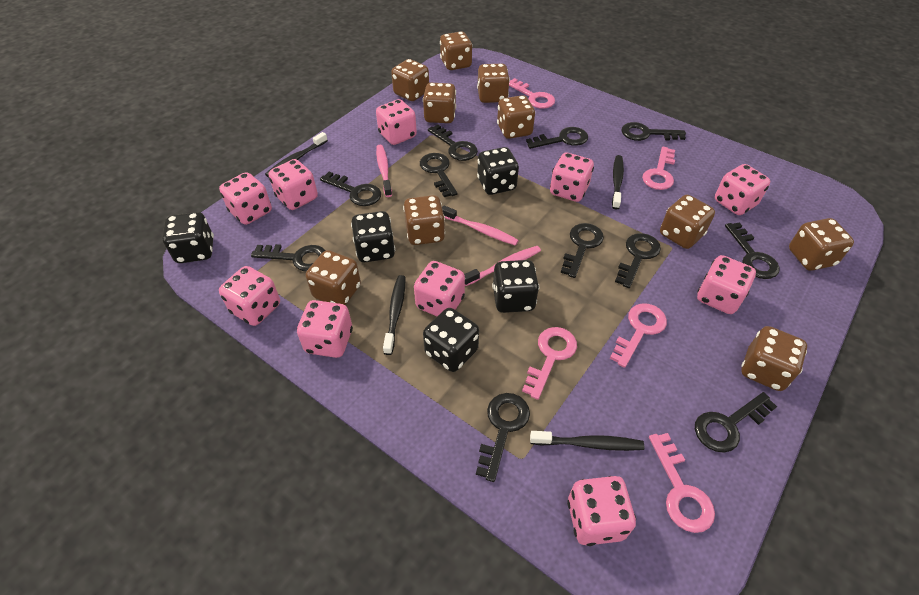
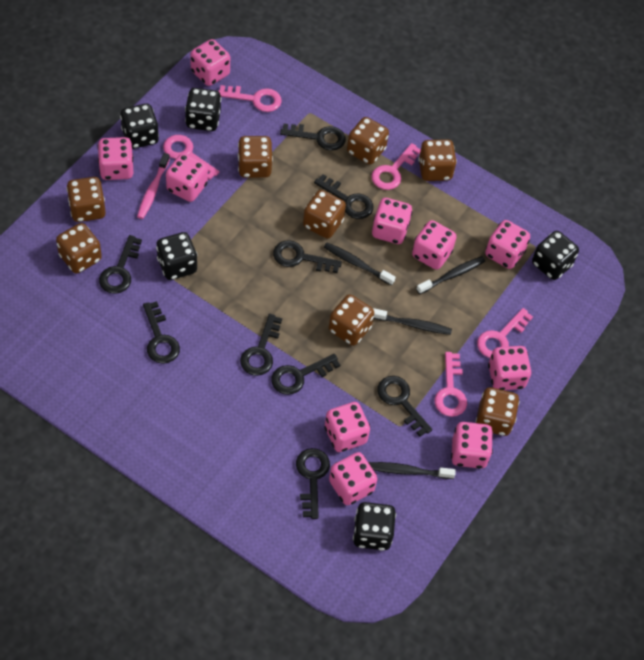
black key: [251,244,326,272] [320,172,381,206] [420,153,457,197] [428,125,478,161] [476,393,530,482] [526,127,588,149] [561,223,604,278] [615,233,661,288] [621,122,686,141] [695,392,777,453] [725,222,780,279] = 11 -> [99,235,142,294] [143,301,180,364] [240,314,282,376] [271,354,340,395] [273,240,342,273] [280,124,346,151] [296,448,330,519] [314,174,373,219] [377,376,432,437] = 9
brown dice: [306,250,361,305] [391,59,429,101] [403,195,445,245] [423,83,456,123] [440,31,472,70] [477,64,510,103] [497,95,535,139] [660,195,715,249] [741,326,807,391] [789,218,854,271] = 10 -> [56,223,102,273] [66,177,106,222] [238,136,273,178] [303,190,346,239] [329,294,374,346] [347,117,389,165] [418,139,457,181] [475,387,520,436] = 8
pink toothbrush: [376,145,392,197] [442,206,519,246] [464,246,541,286] = 3 -> [137,153,170,219] = 1

